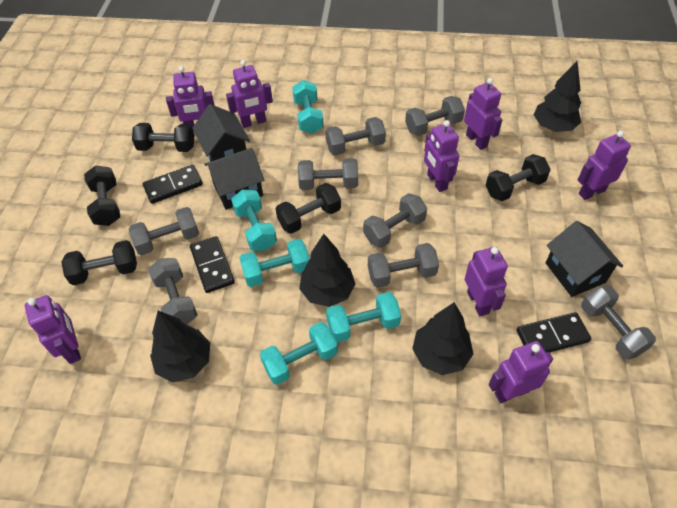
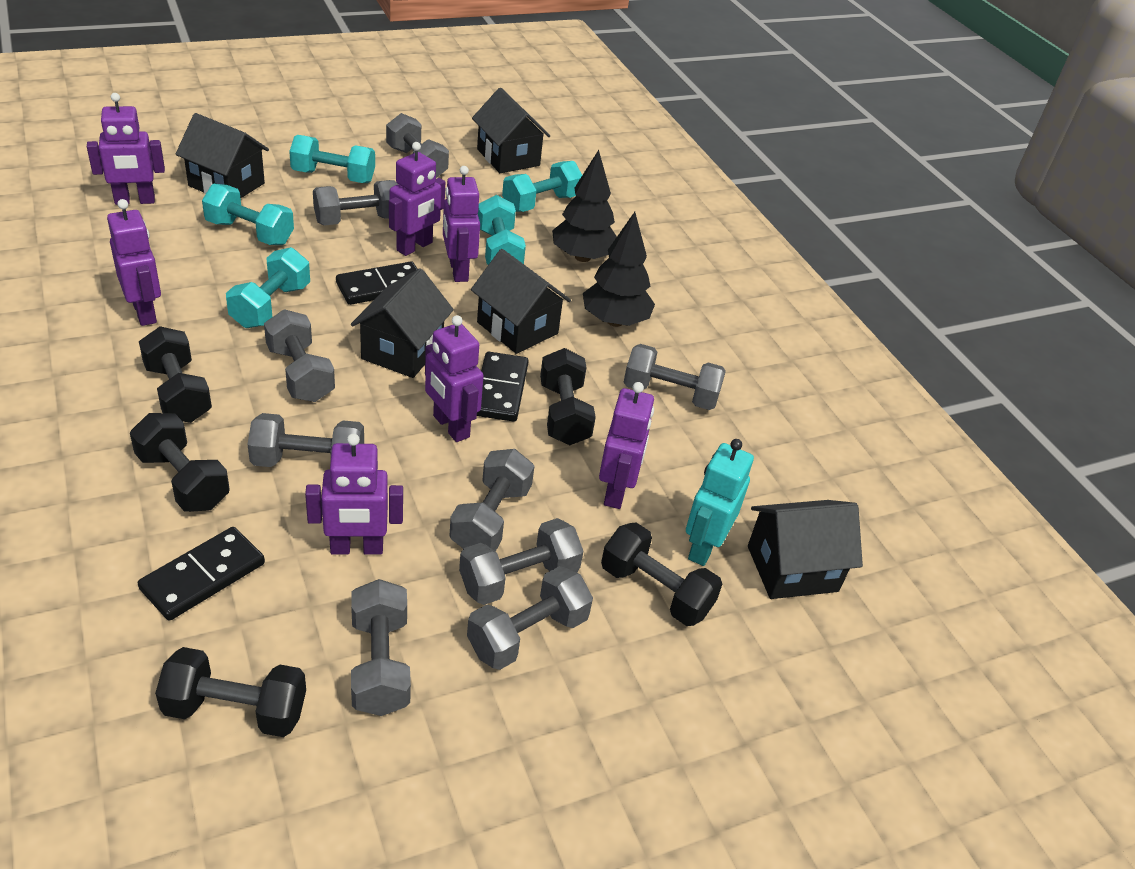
black house: [193,104,250,162] [204,148,264,210] [546,221,623,297] = 3 -> [176,113,269,199] [351,268,454,378] [471,249,571,354] [472,88,550,173] [748,500,863,599] = 5
black tree: [150,311,210,382] [299,234,355,307] [412,302,473,375] [534,61,581,132] = 4 -> [552,150,617,262] [583,212,655,327] = 2
grey dumbbell: [129,207,199,255] [148,258,198,324] [298,158,358,190] [325,117,386,155] [363,193,427,248] [368,243,439,288] [405,96,465,136] [581,286,656,359] = 8 -> [247,413,364,467] [264,309,335,402] [313,180,398,225] [351,579,411,716] [386,113,449,178] [449,449,534,552] [459,518,583,605] [467,566,593,670] [624,344,726,410] = 9
purple robot: [25,295,81,364] [166,66,215,131] [226,60,273,128] [424,120,459,192] [464,78,502,150] [465,247,508,316] [489,341,553,403] [578,131,631,200] = 8 -> [87,93,165,205] [107,199,161,326] [305,433,403,555] [389,142,445,256] [425,315,484,442] [443,166,480,282] [599,382,654,509] = 7
turquoise robot: none = 0 -> [686,439,754,566] = 1

